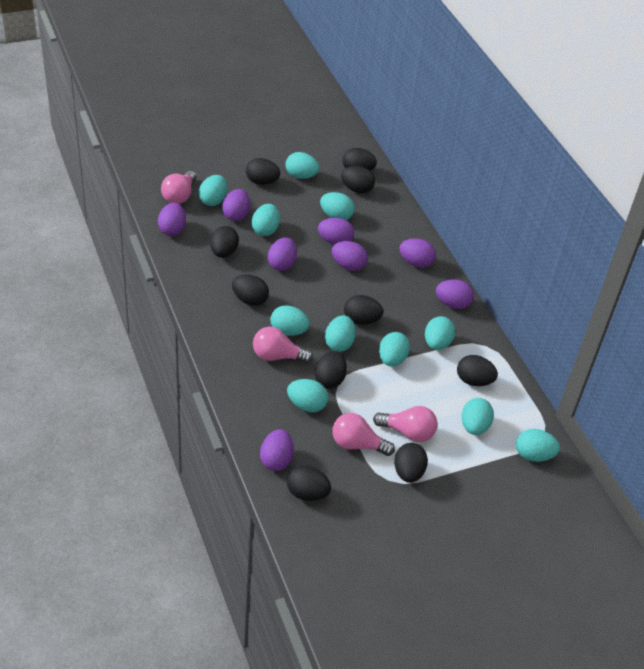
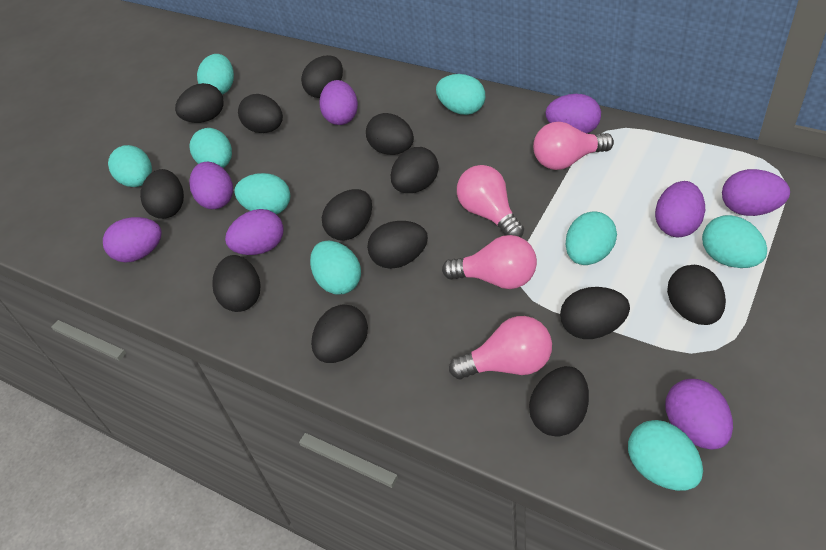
black egg: [210,226,239,258] [232,275,269,306] [246,158,280,185] [287,466,331,501] [315,351,347,389] [341,166,375,194] [342,148,377,171] [344,295,383,325] [394,443,428,483] [457,355,498,386] = 10 -> [140,169,184,219] [175,83,224,123] [212,255,261,312] [238,94,283,133] [301,55,343,98] [311,305,368,363] [322,189,372,240] [366,113,414,155] [367,221,428,269] [391,147,439,193] [529,366,589,437] [560,287,630,339] [667,265,726,325] = 13
turquoise egg: [199,175,227,206] [252,204,280,236] [270,305,310,336] [285,152,319,179] [287,379,328,412] [320,192,355,220] [325,315,356,352] [379,332,410,367] [425,316,455,350] [461,398,494,435] [516,429,560,462] = 11 -> [108,145,152,187] [189,128,232,168] [197,54,234,95] [234,173,290,214] [310,241,361,294] [436,74,485,115] [565,211,617,265] [628,420,703,491] [702,215,767,268] = 9

